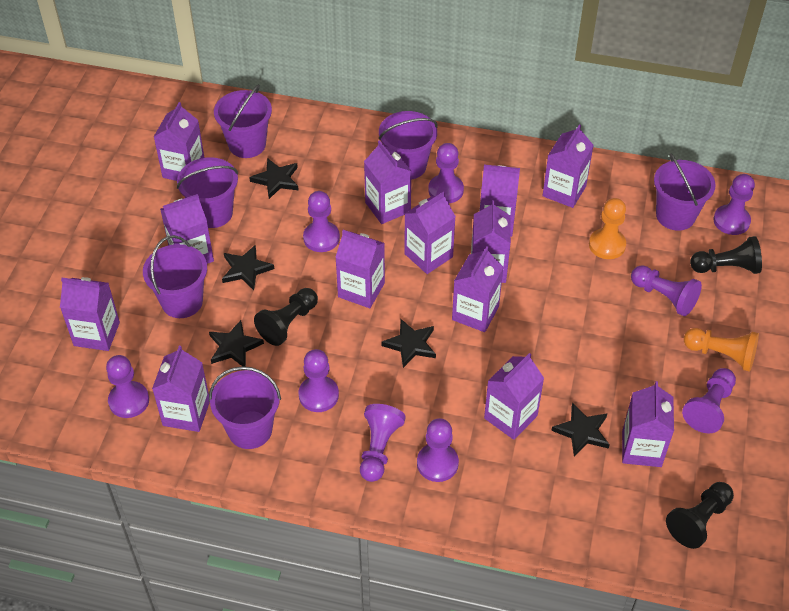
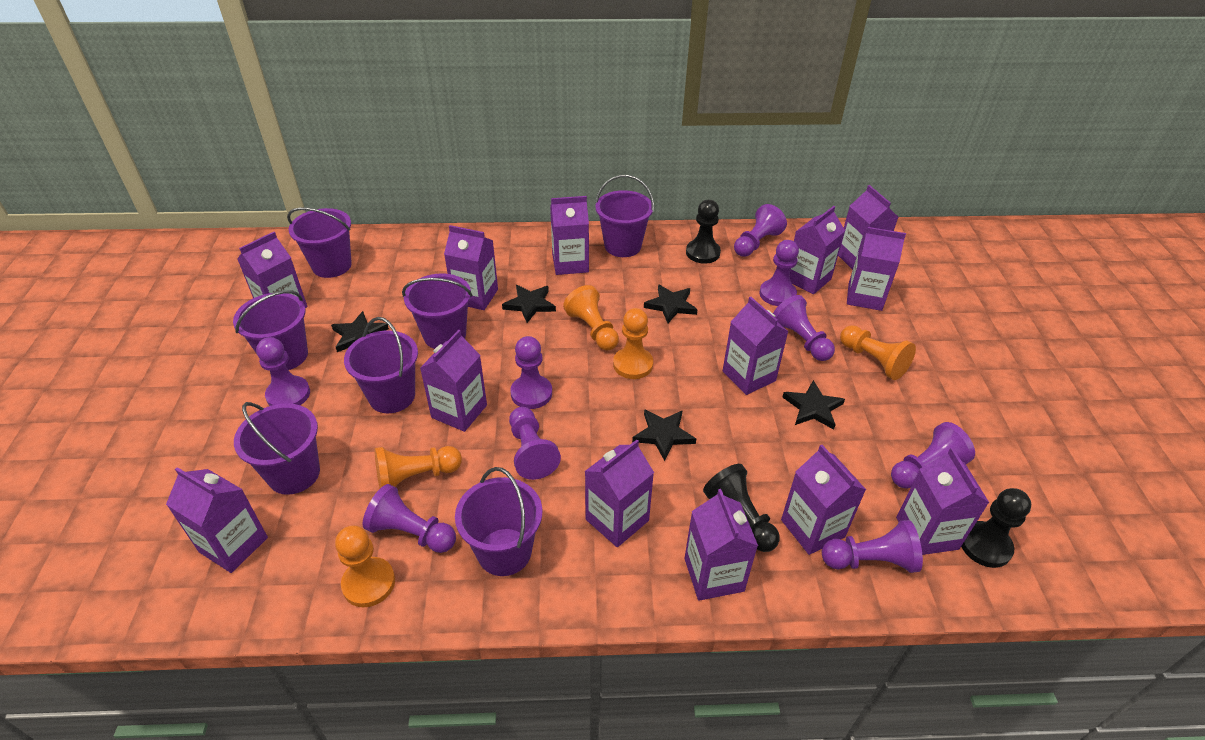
orange pawn: [589,198,626,259] [684,328,759,372] = 2 -> [335,525,395,607] [374,446,462,488] [563,285,619,351] [613,308,653,379] [840,325,916,380] = 5
purple bucket: [143,235,207,318] [177,157,238,228] [209,366,281,449] [214,84,272,158] [379,111,438,180] [654,154,716,231] = 6 -> [233,290,308,370] [234,402,320,495] [287,208,352,278] [344,317,418,413] [402,273,472,349] [455,467,542,576] [595,175,654,257] = 7

